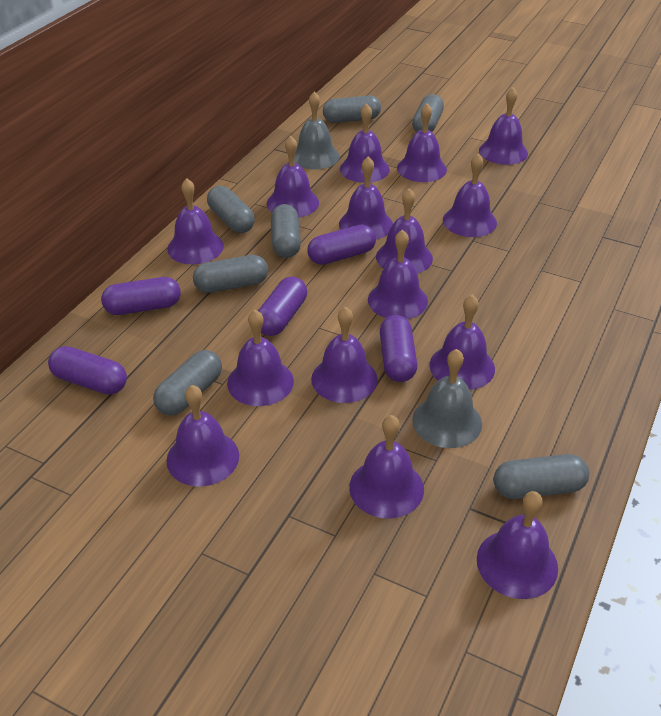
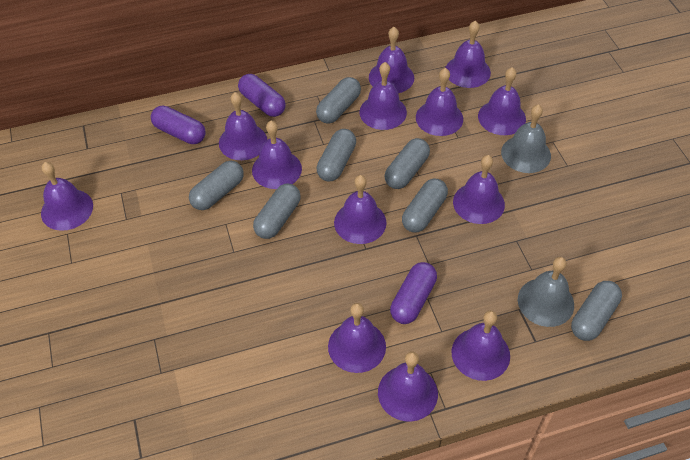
purple bell: [166,385,239,486] [167,178,224,265] [227,310,294,406] [267,136,319,217] [311,307,378,403] [339,157,393,240] [340,104,390,183] [349,415,424,519] [368,230,428,319] [376,188,433,274] [397,103,447,182] [429,294,495,390] [443,153,497,237] [477,491,558,599] [479,88,528,165] = 15 -> [41,162,93,231] [219,92,267,160] [252,121,302,189] [328,303,386,373] [334,175,386,244] [359,62,407,130] [369,27,414,93] [378,351,438,422] [416,68,463,136] [445,21,491,88] [452,311,510,381] [453,155,505,224] [478,67,526,135] = 13
purple capsule: [48,346,127,395] [101,277,181,315] [258,276,307,336] [307,224,376,265] [380,315,417,382] = 5 -> [151,106,206,144] [238,74,286,117] [390,262,437,324] = 3

